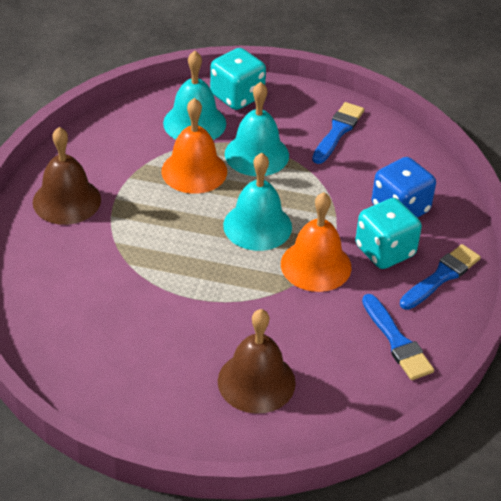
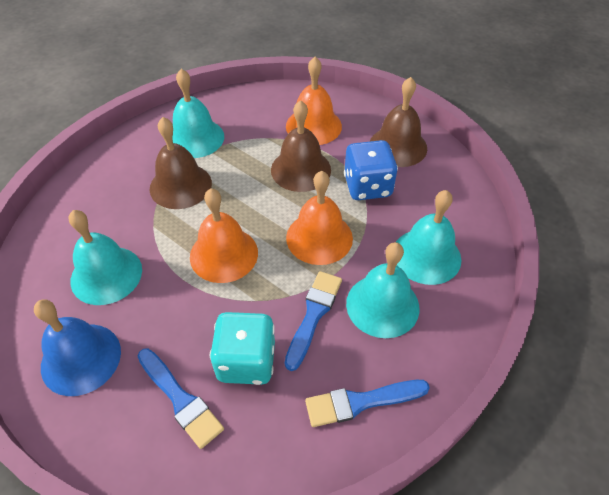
blue bell: none = 0 -> [34,299,121,396] = 1
brown bell: [33,127,101,225] [218,309,296,414] = 2 -> [150,117,212,209] [271,100,331,192] [370,77,427,167] = 3
orange bell: [162,98,227,194] [281,192,351,292] = 2 -> [190,188,258,283] [286,57,342,145] [286,171,353,265] = 3
turquoise bell: [163,51,226,140] [223,153,292,251] [225,82,289,176] = 3 -> [69,210,142,305] [173,69,224,158] [346,242,419,338] [396,190,461,285] = 4
turquoise dice: [210,48,266,110] [355,198,422,269] = 2 -> [210,312,275,385] = 1

